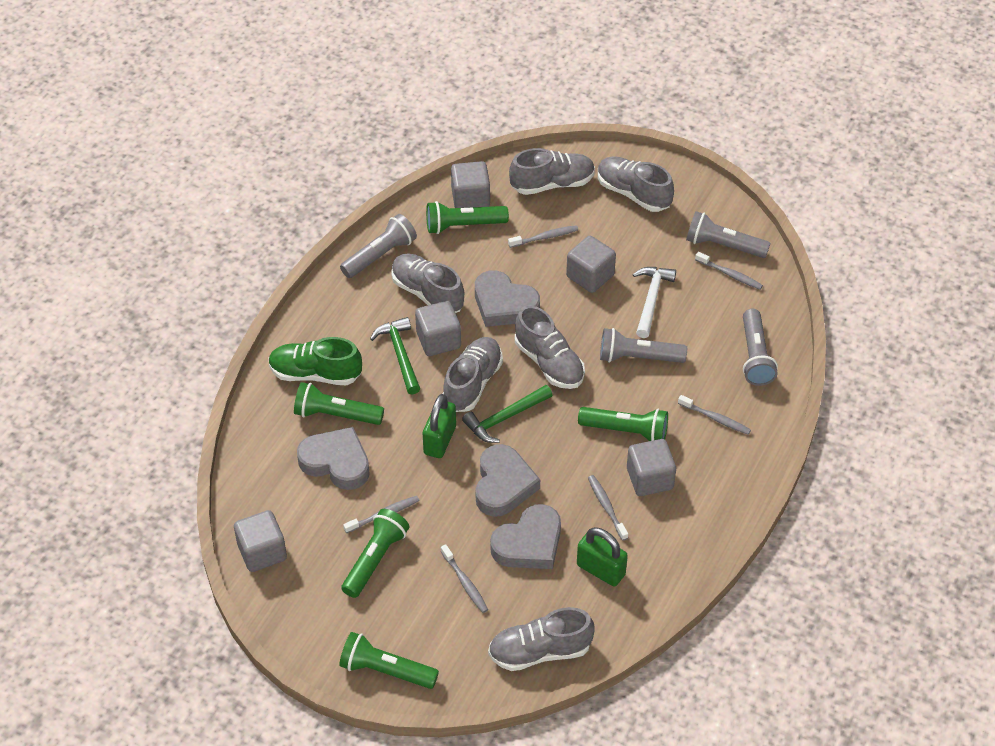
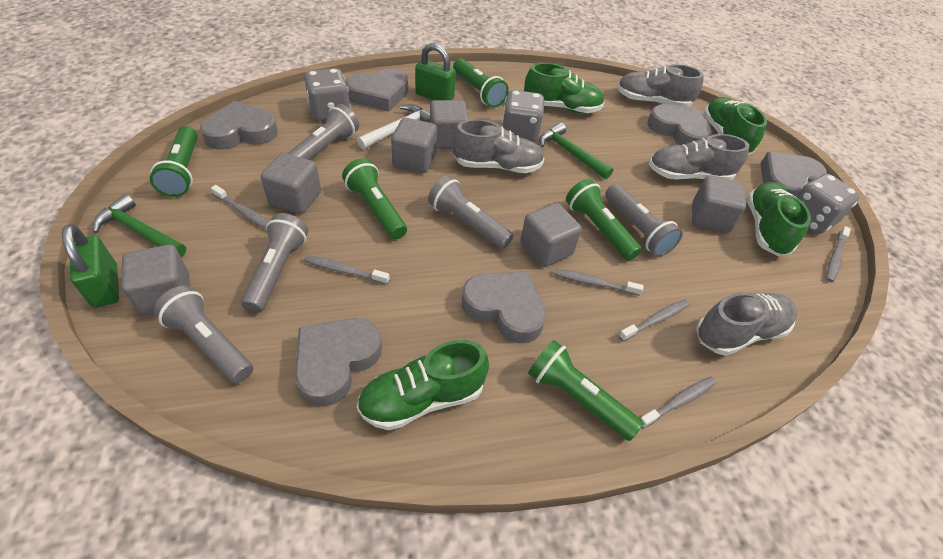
green shoe: [269,337,362,386] = 1 -> [357,340,489,430] [524,63,605,113] [703,97,767,155] [747,182,811,256] = 4
grey cube: [234,510,287,572] [415,301,461,356] [451,161,490,208] [566,236,616,293] [627,439,676,496] = 5 -> [121,245,190,315] [261,153,321,214] [391,118,437,173] [430,100,469,149] [520,203,582,267] [692,176,746,233] = 6
grey dice: none = 0 -> [304,68,351,121] [502,90,544,142] [796,174,860,234] = 3
grey flashlight: [340,214,417,278] [600,328,687,363] [686,211,771,258] [743,309,778,386] = 4 -> [154,286,253,383] [241,213,308,313] [288,104,359,160] [428,176,514,249] [605,184,683,256] = 5
grey heart: [297,427,370,490] [475,270,540,327] [475,444,540,517] [490,504,561,569] = 4 -> [200,101,278,150] [295,318,382,407] [346,68,408,111] [462,271,546,343] [647,104,712,145] [760,152,827,196] = 6
grey shoe: [391,253,464,313] [442,337,503,412] [488,607,594,671] [509,148,595,195] [515,306,585,389] [598,156,674,212] = 6 -> [452,119,544,173] [617,64,704,107] [649,134,749,180] [696,292,797,356] = 4

